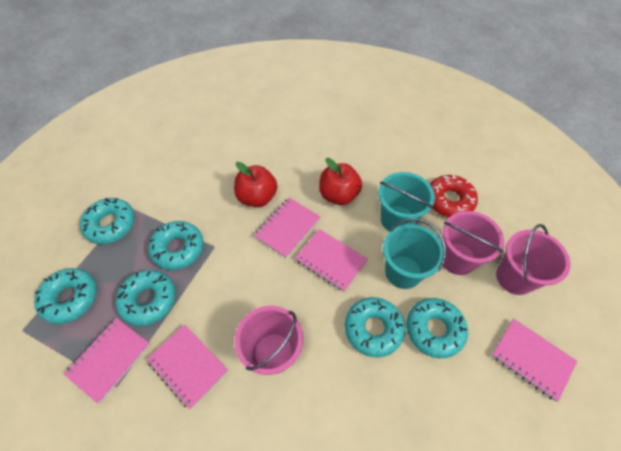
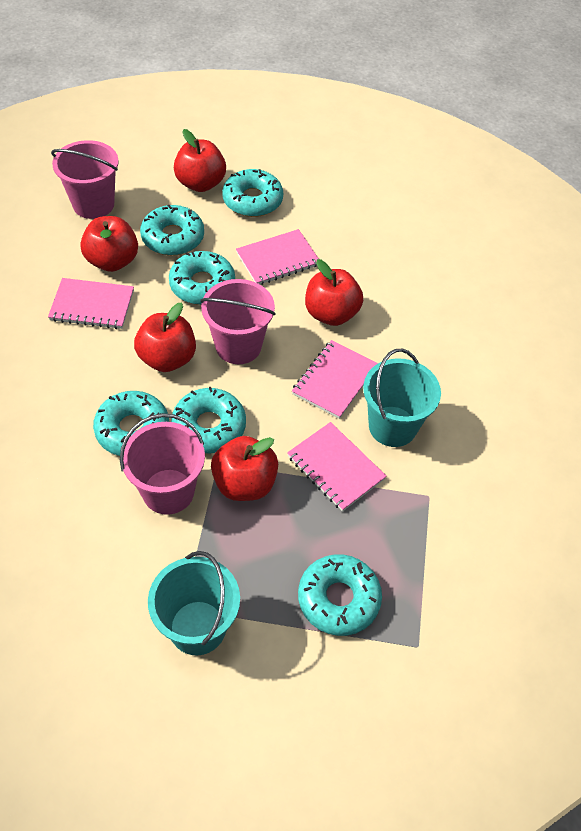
pink notebook: [64,318,150,404] [146,324,228,410] [254,197,320,258] [295,229,367,292] [491,319,577,401] = 5 -> [48,278,134,329] [236,229,319,285] [287,422,386,512] [292,340,378,419] = 4
red apple: [234,162,277,207] [319,158,362,205] = 2 -> [80,216,138,272] [134,303,196,372] [174,129,226,192] [211,436,278,501] [305,259,363,326] = 5
red donut: [430,174,478,217] = 1 -> none = 0

